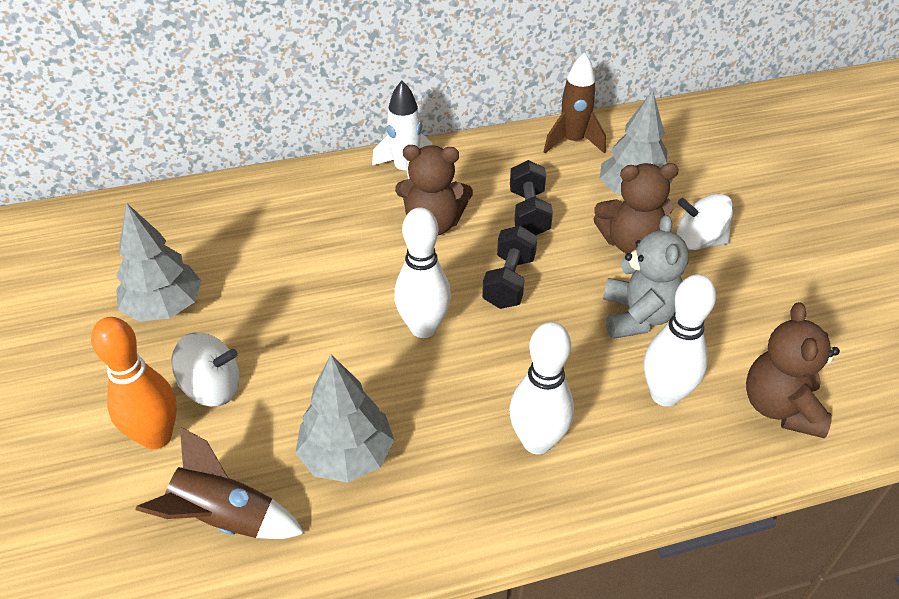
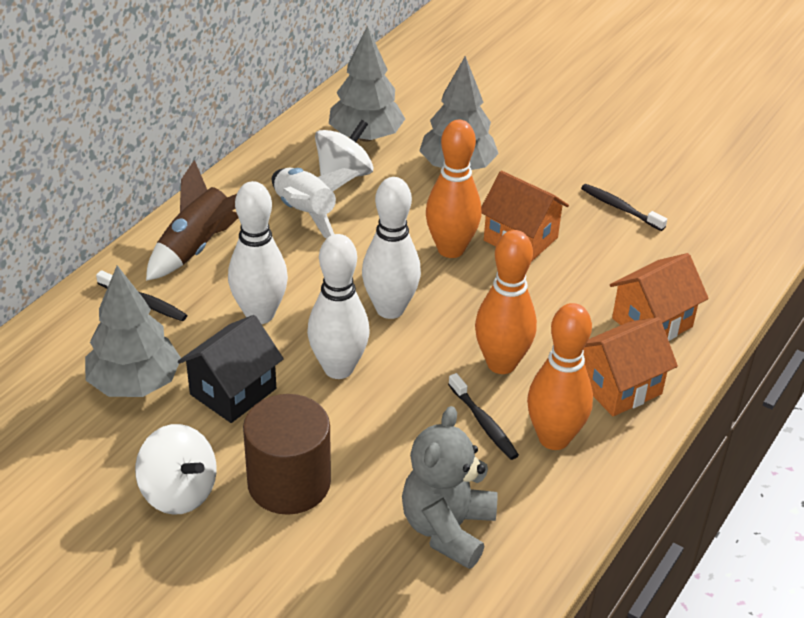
black dumbbell: [482,225,537,309] [510,160,553,235] = 2 -> none = 0
black house: none = 0 -> [178,315,284,423] = 1
black toothbrush: none = 0 -> [96,270,187,321] [448,373,519,460] [581,184,667,231] = 3
brown cylinder: none = 0 -> [243,394,331,515] = 1
brown rocket: [135,426,305,539] [544,52,606,154] = 2 -> [146,160,238,281] = 1
brown teddy bear: [395,145,473,235] [593,163,679,254] [746,302,840,438] = 3 -> none = 0
orange bowling pin: [91,317,177,449] = 1 -> [426,120,482,258] [475,230,537,374] [527,303,593,450] = 3
orange house: none = 0 -> [481,171,569,262] [583,317,678,416] [610,253,709,341] = 3

